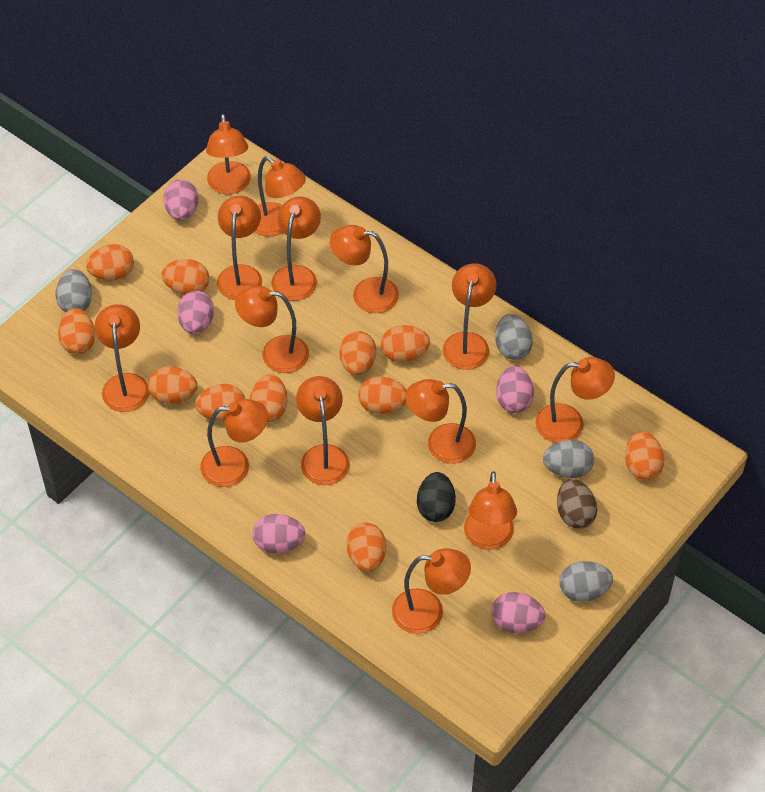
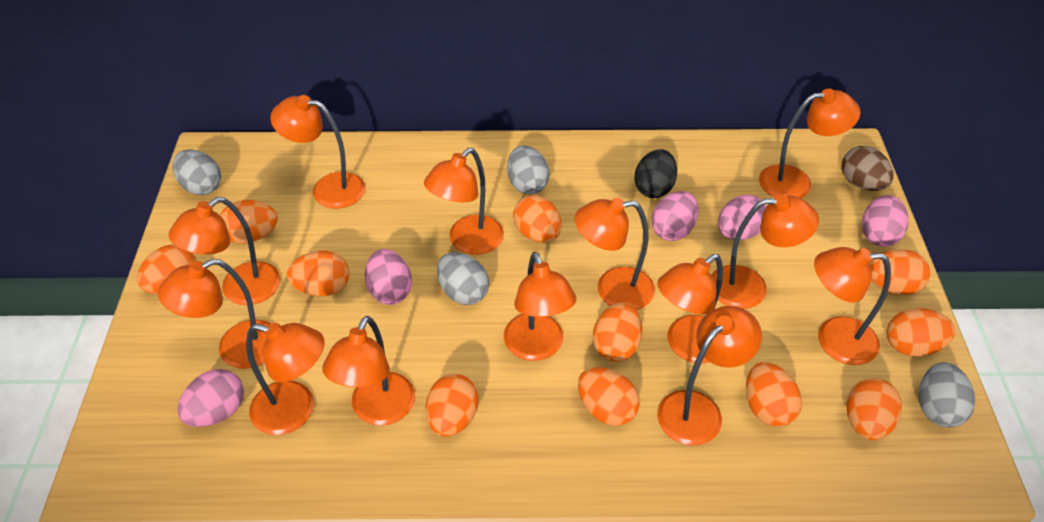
orange lamp: [94,304,149,412] [200,399,268,487] [206,114,251,194] [217,196,262,300] [235,286,309,373] [255,156,306,236] [271,197,321,301] [296,376,349,485] [330,225,399,313] [392,548,471,634] [406,379,476,464] [443,263,497,370] [464,471,517,550] [535,357,615,443] = 14 -> [158,259,271,369] [169,197,280,305] [246,322,325,435] [270,95,365,209] [322,316,415,426] [424,148,504,255] [503,252,576,361] [575,198,655,310] [657,254,723,363] [657,306,762,446] [711,195,819,309] [759,88,860,198] [814,247,891,365] = 13

